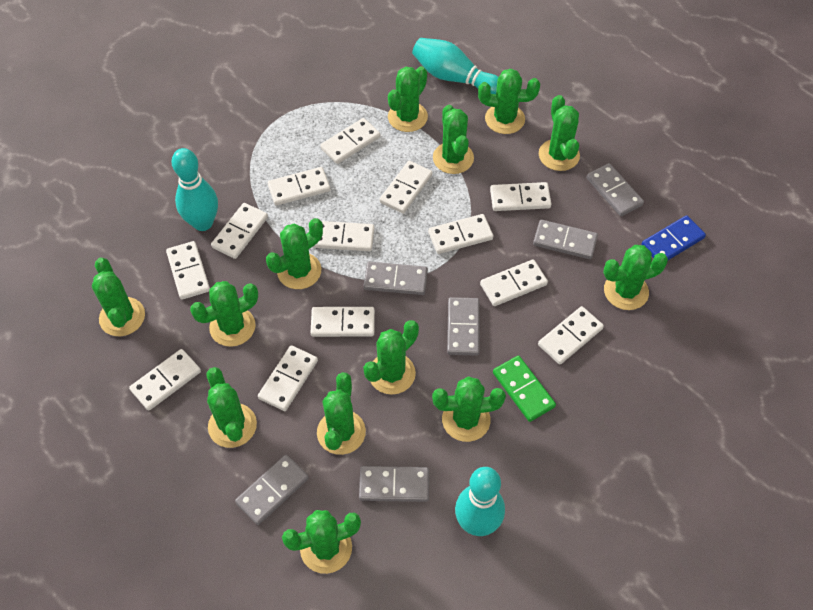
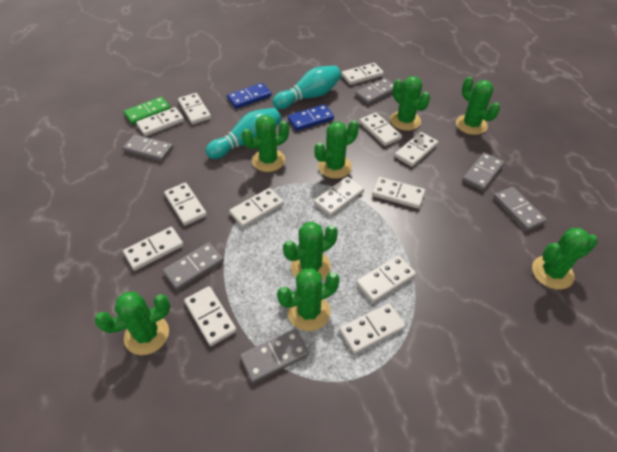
blue domino: [641,215,706,260] = 1 -> [227,83,271,108] [288,104,334,131] = 2
green cactus: [92,257,145,336] [190,281,258,347] [207,367,257,448] [266,218,323,289] [282,510,361,574] [317,372,366,455] [363,320,419,395] [388,66,428,132] [432,376,506,442] [433,105,474,174] [478,69,540,134] [539,95,580,171] [603,245,668,310] = 13 -> [94,292,170,355] [242,115,289,172] [277,268,340,331] [283,222,338,280] [314,120,359,179] [390,76,430,131] [456,77,500,135] [532,228,598,290] = 8
turquoise bowling pin: [171,148,218,231] [412,38,498,94] [455,467,505,536] = 3 -> [205,108,282,159] [272,66,341,109] = 2

